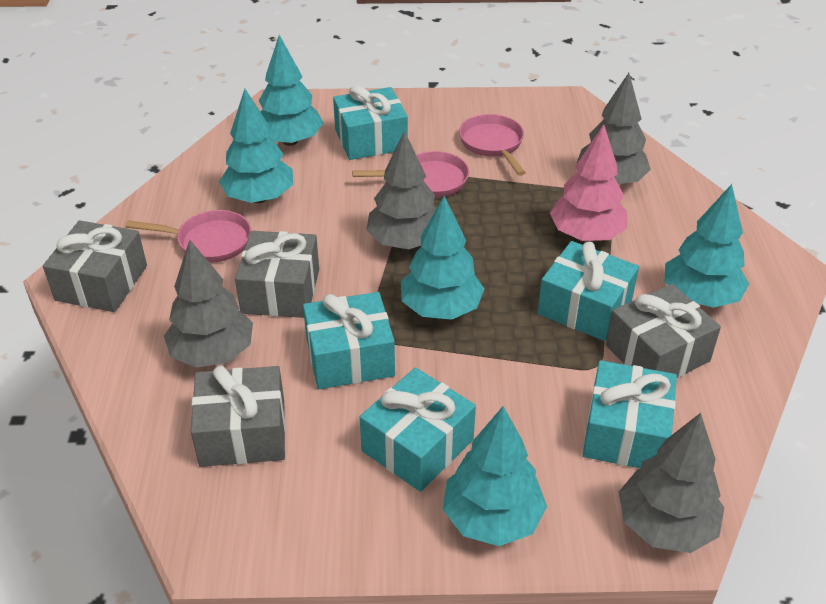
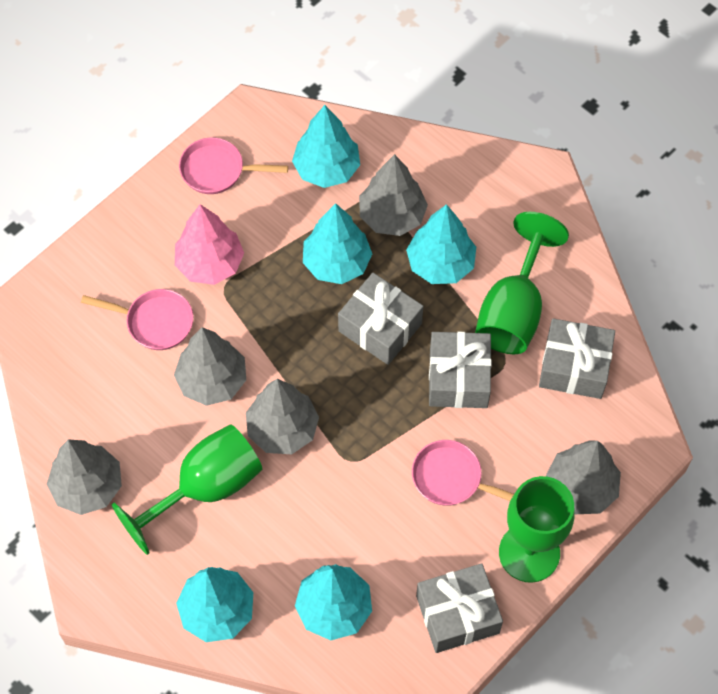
green goblet: none = 0 -> [112,424,262,555] [475,212,569,354] [499,476,575,583] = 3
grey tree: [164,240,253,368] [366,131,437,249] [577,73,651,184] [619,413,724,553] = 4 -> [47,439,122,515] [174,327,246,406] [246,379,319,454] [359,154,428,236] [546,440,621,514] = 5
turquoise gift: [303,292,395,389] [333,85,408,160] [360,367,476,492] [538,241,639,341] [583,360,677,468] = 5 -> none = 0

